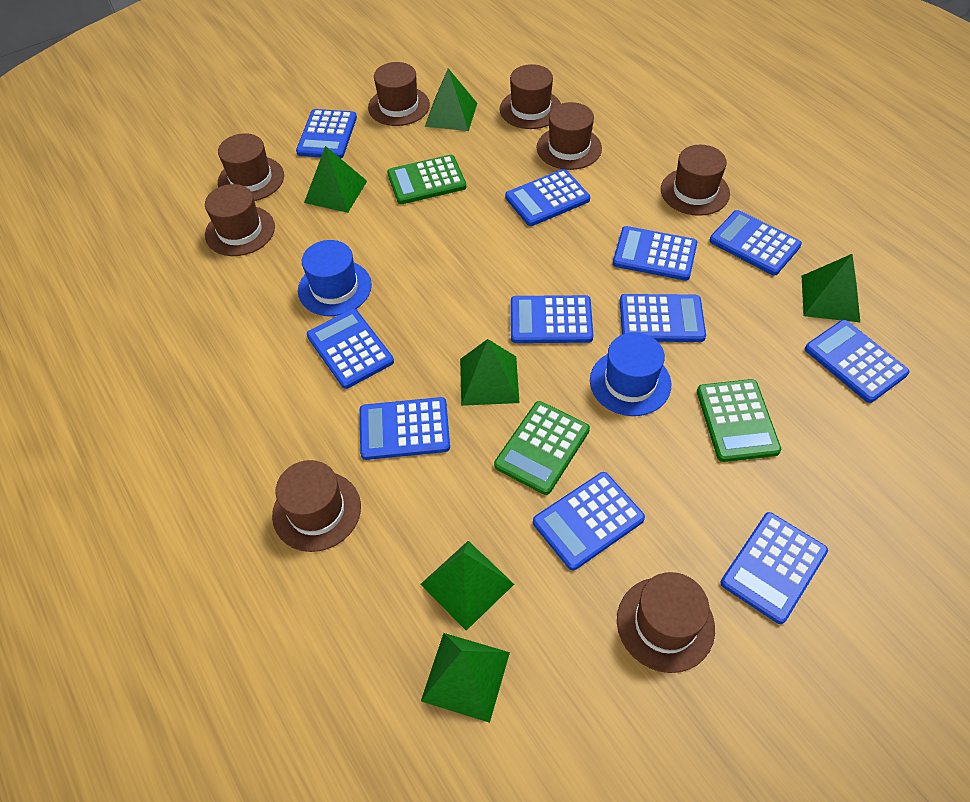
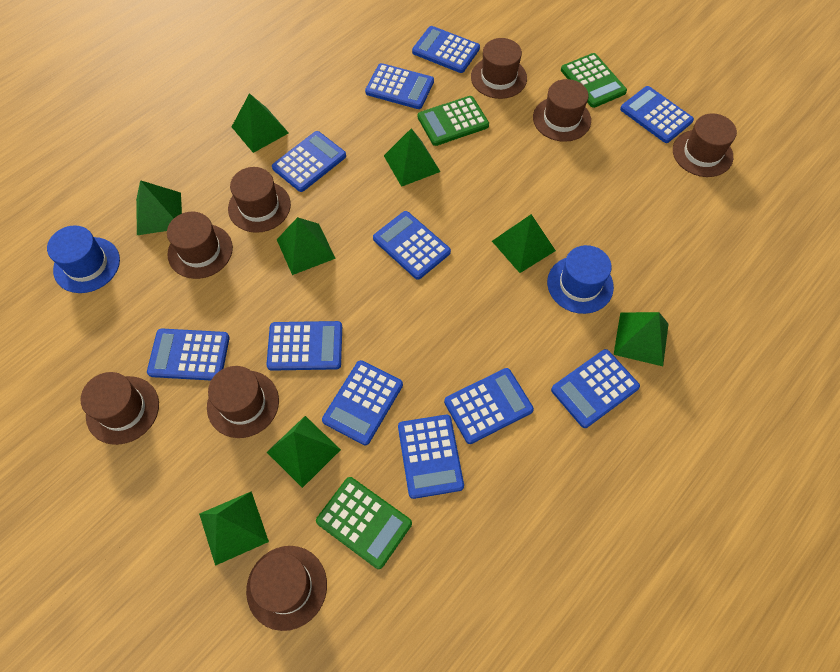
green pyramid: [304,146,367,213] [420,541,514,631] [421,633,510,723] [425,68,477,131] [460,339,520,406] [802,254,860,322] = 6 -> [136,180,182,235] [199,491,269,566] [232,93,289,153] [267,416,341,488] [277,217,336,275] [384,128,440,187] [492,214,556,273] [614,312,668,366] = 8

